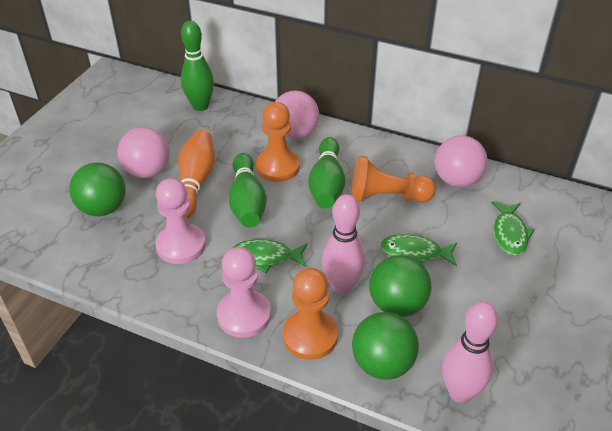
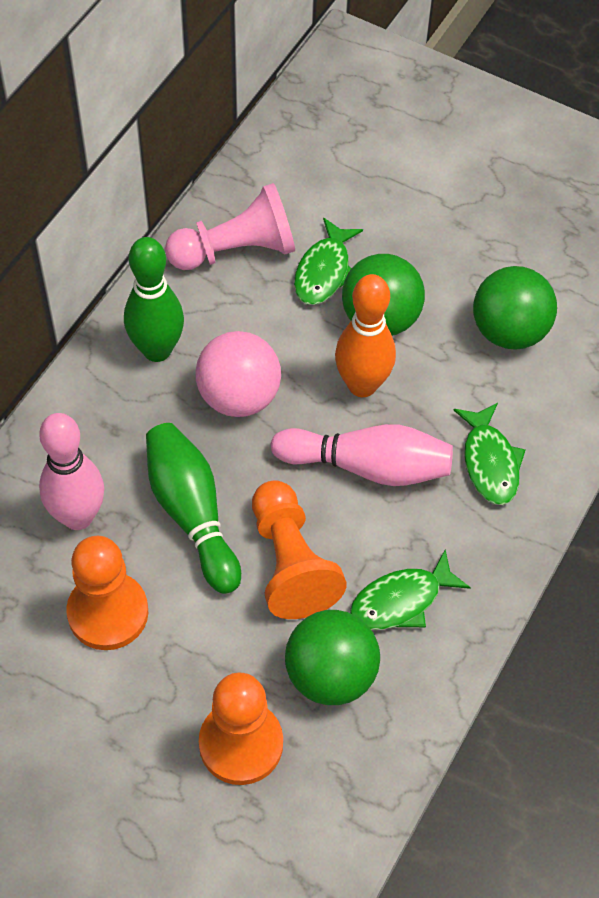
green bowling pin: [181,20,214,111] [228,153,267,228] [308,137,345,209] = 3 -> [124,237,184,362] [146,423,241,594] = 2
pink ball: [117,127,170,178] [275,90,319,139] [435,135,487,187] = 3 -> [195,331,281,417] = 1
pink pawn: [155,178,206,264] [217,247,271,338] = 2 -> [165,183,295,270] = 1

